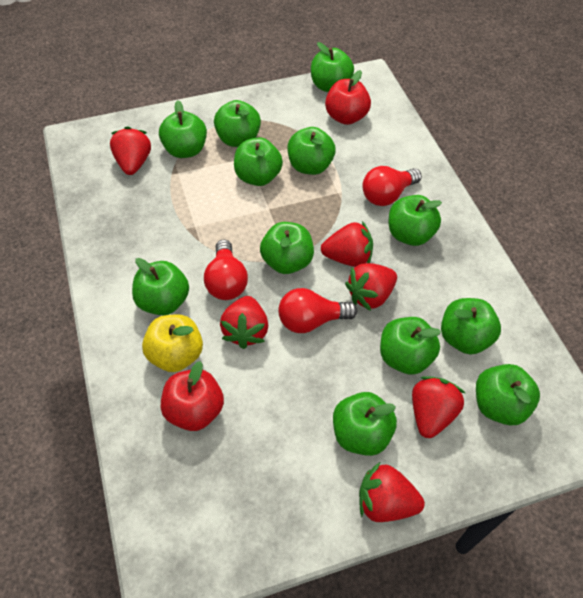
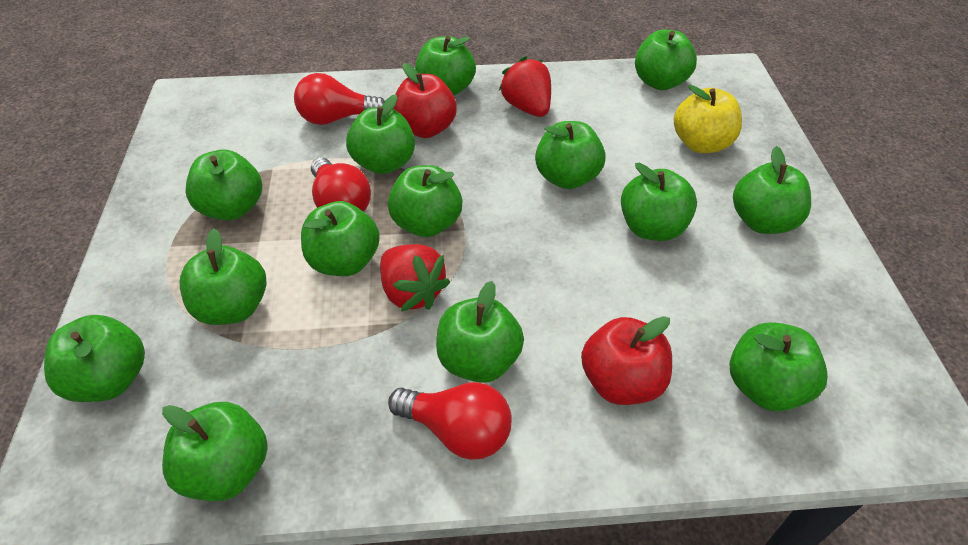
green apple: [132,258,189,315] [159,100,207,158] [214,100,261,147] [234,137,283,186] [260,222,314,274] [288,127,336,175] [311,42,354,92] [333,392,397,456] [380,317,441,375] [389,195,442,246] [441,298,501,355] [476,364,540,425] = 12 -> [44,315,145,402] [162,402,268,501] [180,229,266,325] [186,150,262,220] [301,201,380,276] [346,94,415,174] [388,165,462,237] [415,36,476,96] [436,281,524,383] [535,121,605,189] [621,163,697,241] [635,30,697,90] [730,322,828,412] [733,146,811,234] = 14
red strawberry: [110,126,151,175] [220,296,268,349] [321,221,373,267] [345,263,397,311] [359,462,425,522] [412,376,465,438] = 6 -> [380,244,450,312] [499,56,551,117] = 2

